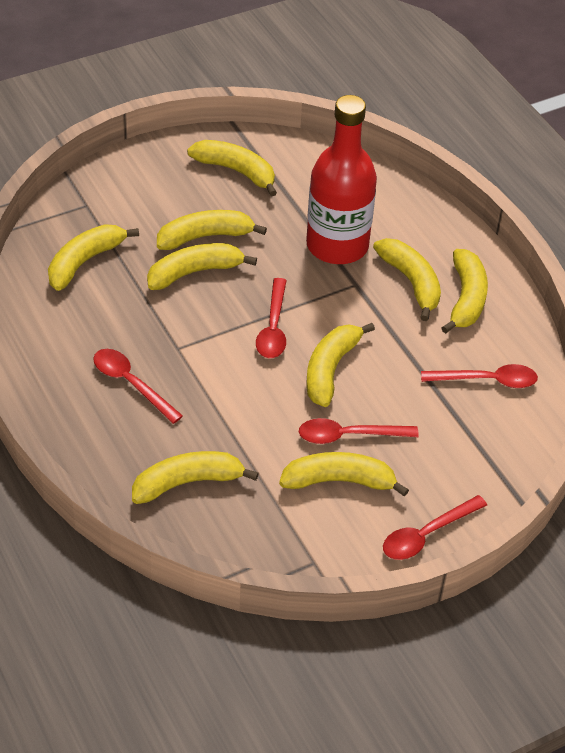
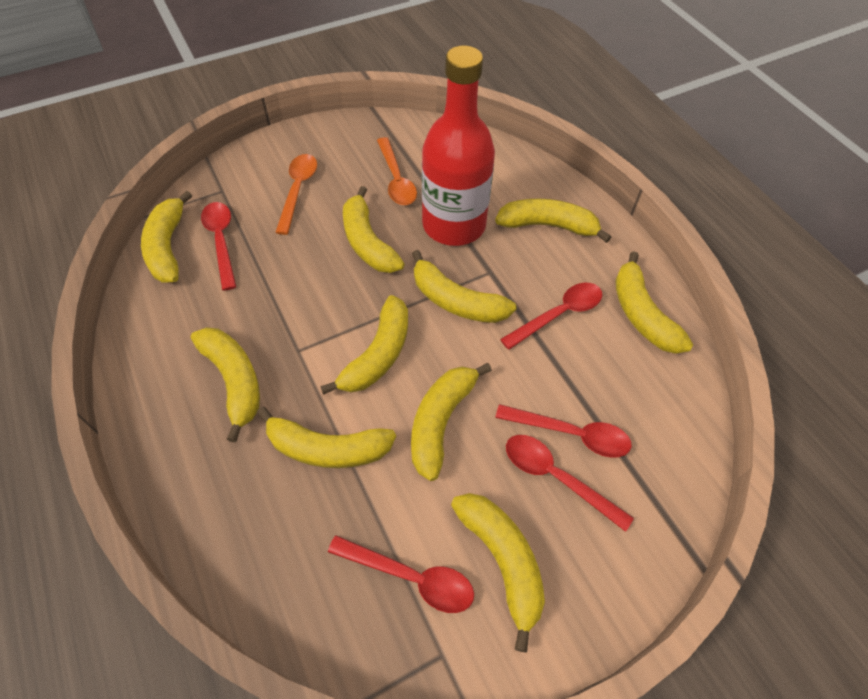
orange spoon: none = 0 -> [275,154,317,235] [377,137,417,205] = 2
yellow banana: [48,224,139,291] [132,451,259,504] [147,243,257,290] [157,210,267,250] [187,140,277,197] [279,452,409,497] [306,323,375,407] [373,238,441,321] [441,249,488,334] = 9 -> [141,190,192,283] [191,327,260,442] [257,407,396,468] [320,295,408,395] [343,186,405,273] [411,363,492,481] [412,250,516,323] [451,493,545,652] [495,199,611,243] [615,251,693,354] = 10

